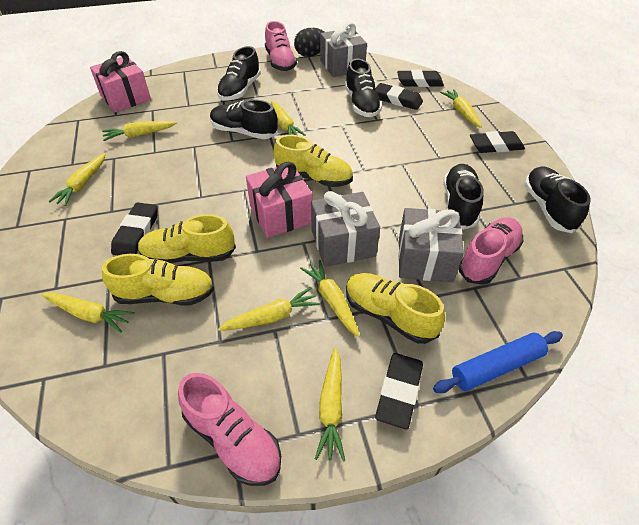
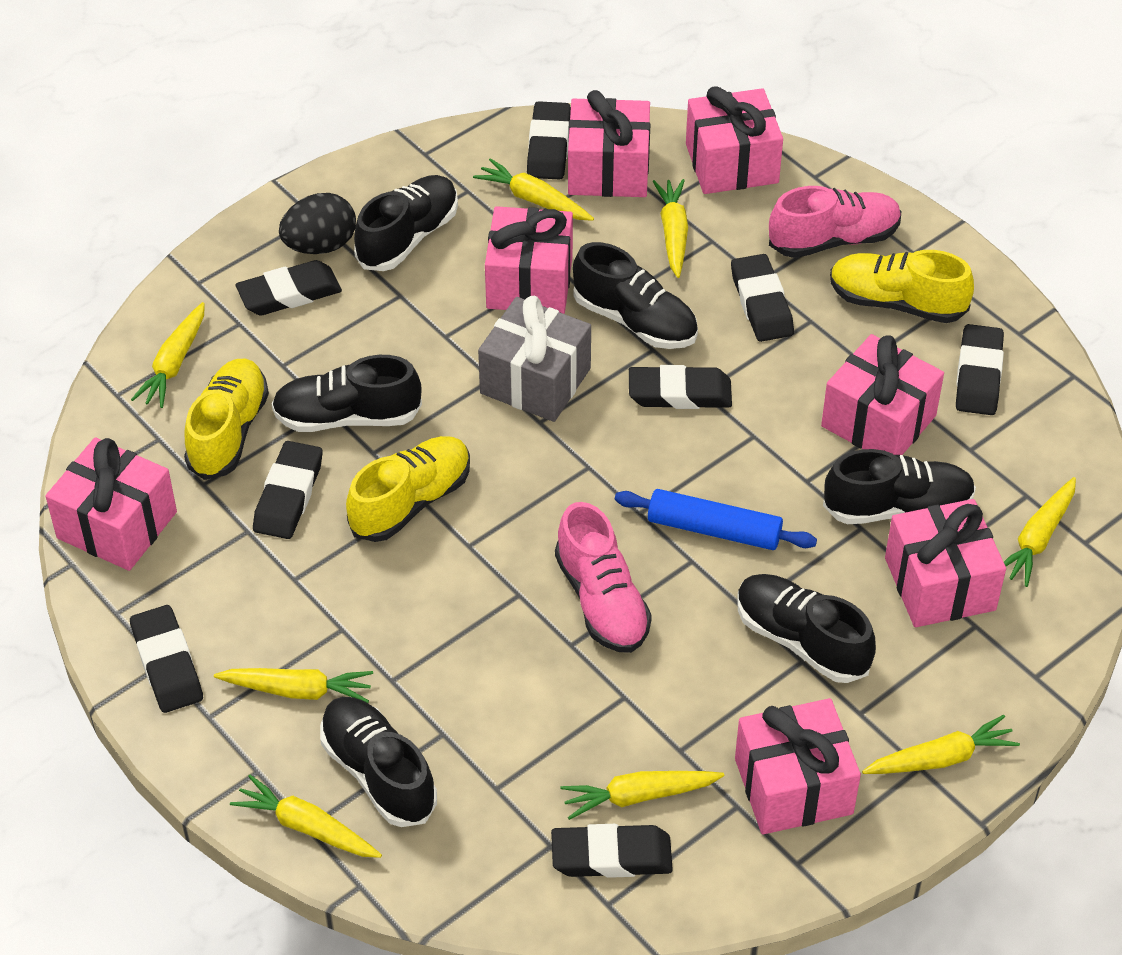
black eraser: [111,202,158,255] [375,353,423,429] [376,83,423,110] [397,70,444,87] [470,131,525,153] = 5 -> [130,605,203,713] [236,260,342,315] [253,441,323,539] [527,101,571,180] [551,824,673,878] [629,365,732,409] [731,254,794,342] [956,324,1004,415] = 8
black shoe: [210,99,278,139] [217,46,261,101] [345,59,382,117] [443,164,484,230] [524,166,591,233] = 5 -> [271,355,422,432] [320,697,437,827] [354,175,458,271] [573,242,698,349] [737,574,876,683] [823,449,976,524] = 6
grey gift: [311,191,380,267] [320,22,367,77] [398,208,464,282] = 3 -> [478,296,591,422] = 1
pink gift: [90,51,151,112] [246,162,313,238] = 2 -> [46,437,177,571] [485,206,573,314] [568,90,650,197] [686,86,783,194] [735,698,861,835] [821,334,944,455] [885,499,1006,627] = 7
pink shoe: [178,373,281,486] [265,21,297,71] [459,217,523,285] = 3 -> [555,502,652,653] [769,186,901,258] = 2
yellow shoe: [102,254,214,305] [138,214,236,263] [273,135,353,187] [346,273,445,344] = 4 -> [184,359,269,480] [346,436,470,542] [830,250,974,323] = 3

